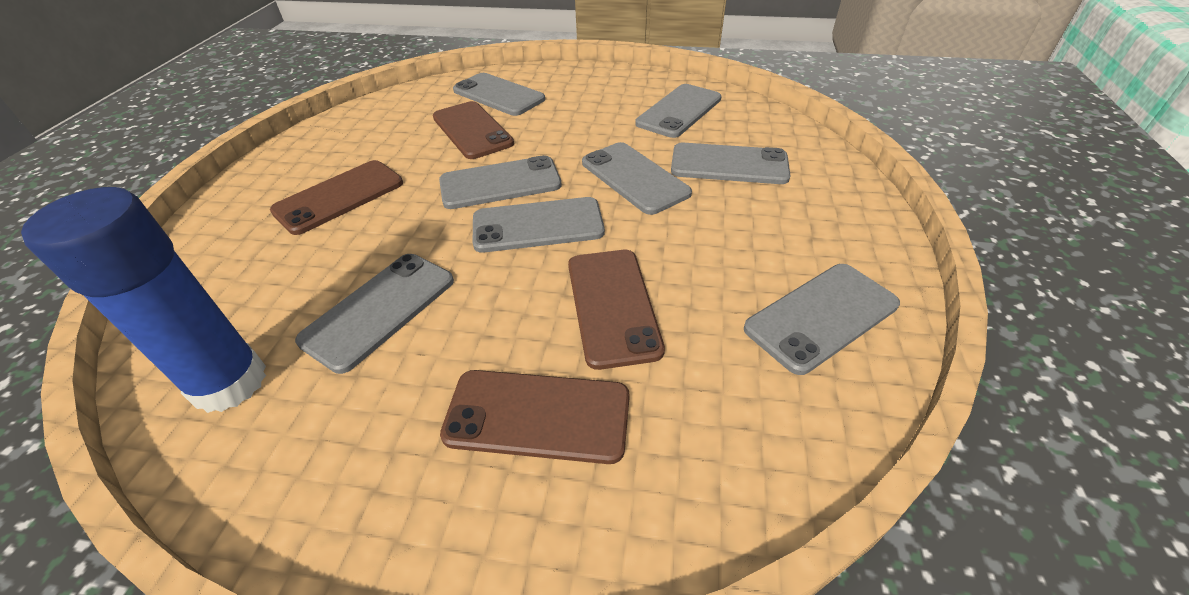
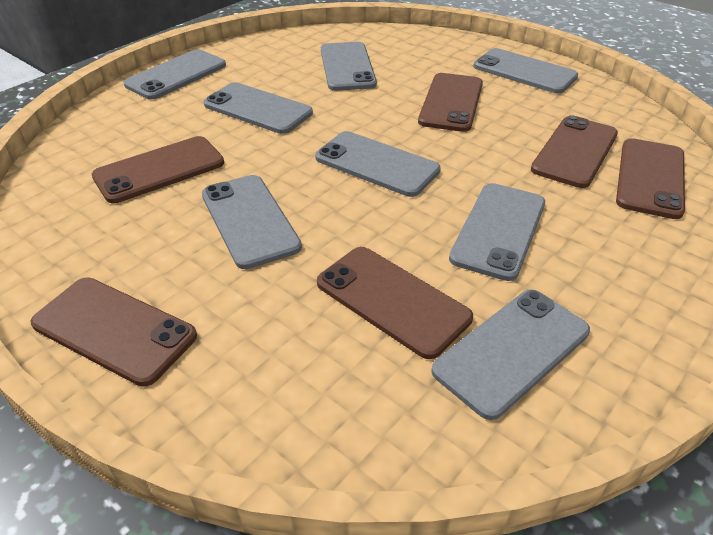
blue glue stick: [21,187,266,413] = 1 -> none = 0
brown phone: [270,160,403,235] [433,101,514,159] [440,370,630,464] [568,250,665,370] = 4 -> [30,278,197,387] [92,136,224,203] [317,247,473,359] [418,73,483,132] [531,115,618,188] [616,138,685,219] = 6

